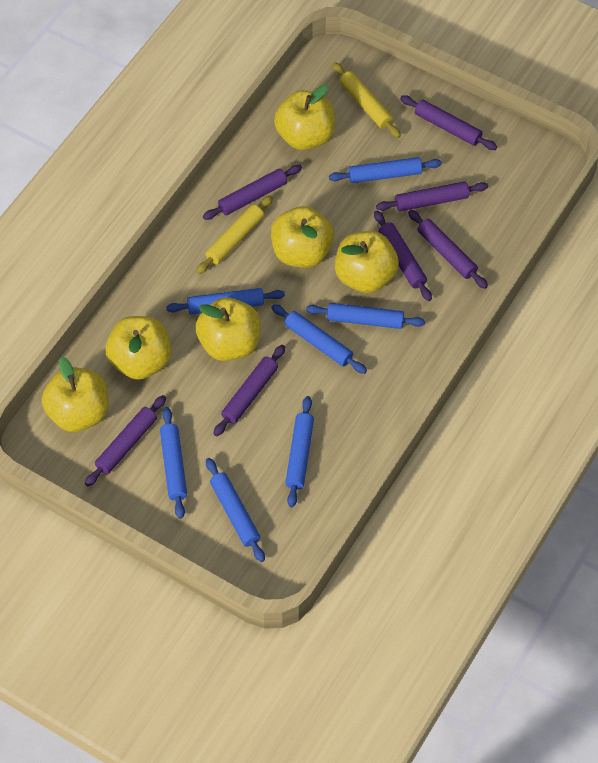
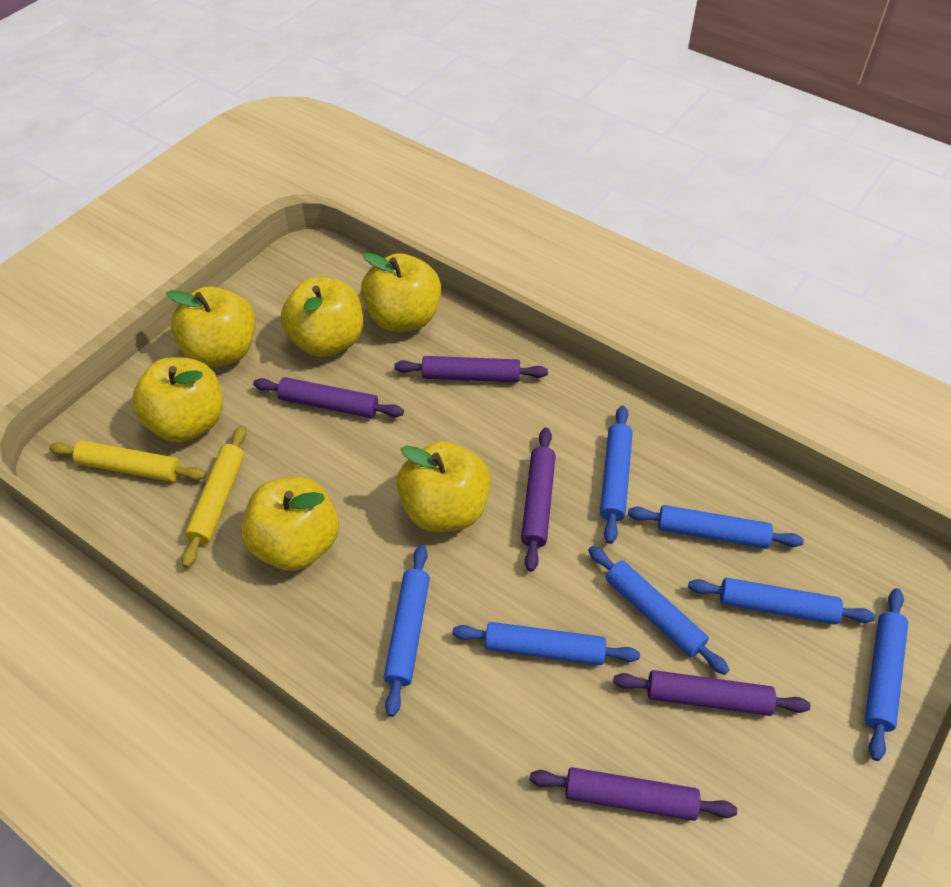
purple rolling pin: [85,395,166,486] [203,164,302,220] [213,345,285,436] [374,210,432,301] [376,181,488,211] [400,95,497,150] [408,210,488,289] = 7 -> [253,377,404,418] [394,356,548,382] [521,428,556,572] [530,767,737,821] [613,670,810,716] = 5

